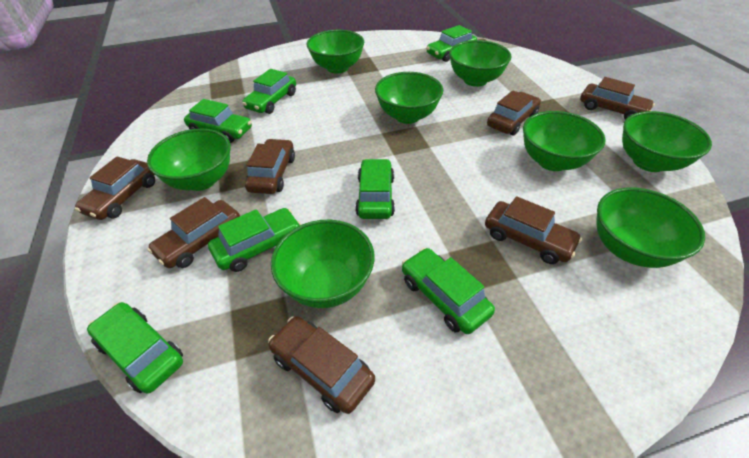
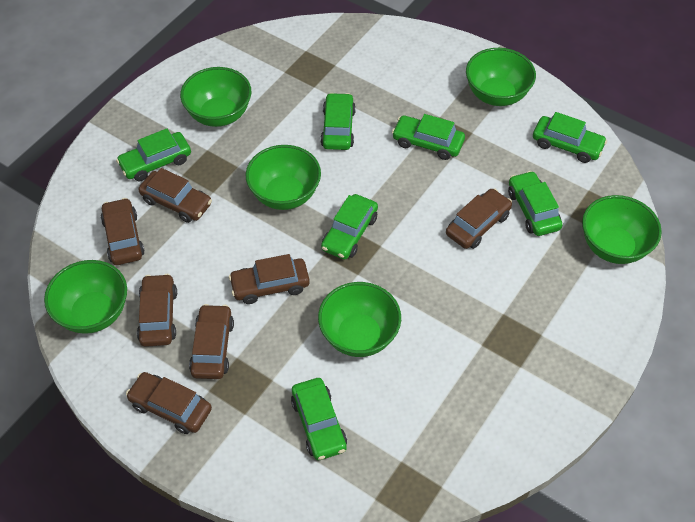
green bowl: [147,129,231,191] [271,220,375,308] [307,30,364,73] [375,72,443,124] [449,40,512,87] [523,111,605,171] [596,187,705,268] [622,111,712,172] = 8 -> [44,260,127,334] [180,67,251,127] [246,145,321,210] [318,282,401,357] [466,48,536,106] [582,195,662,264] = 6

